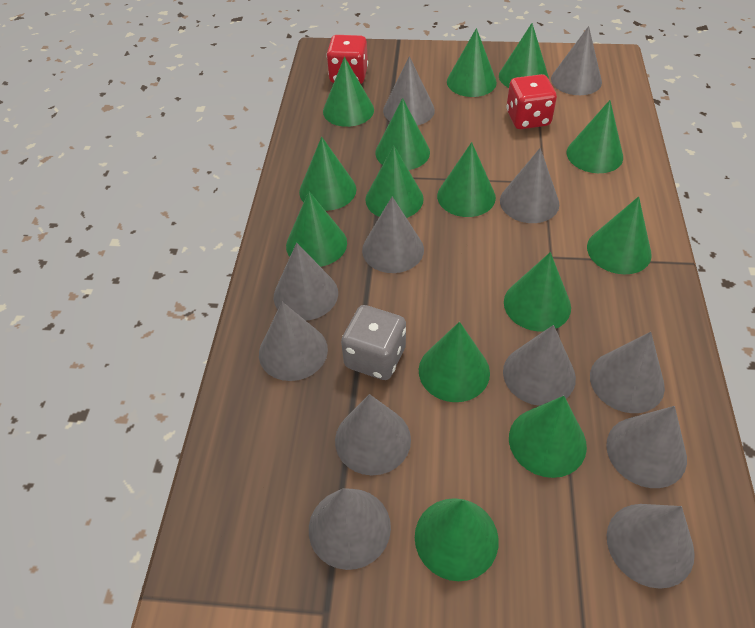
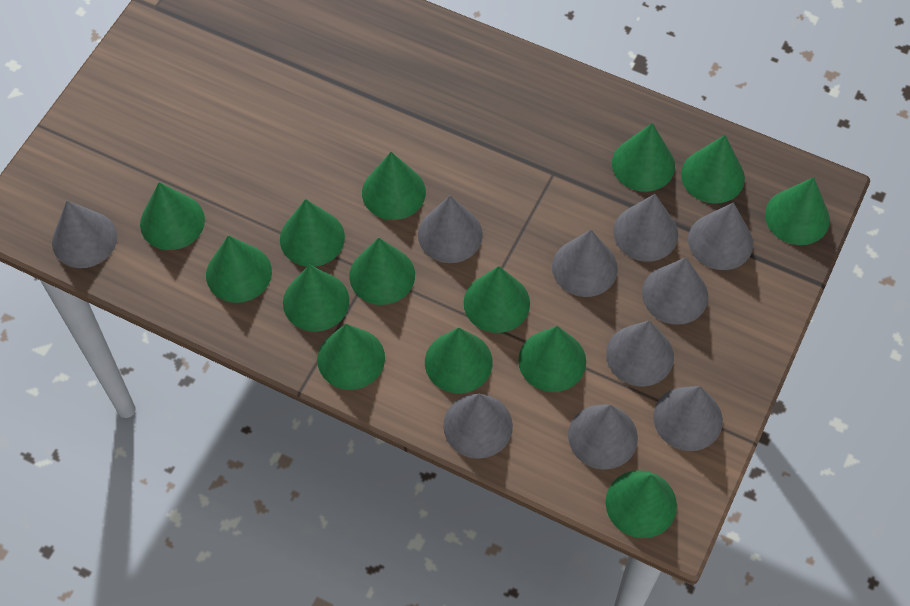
grey cone: [259,302,328,381] [274,243,338,320] [309,488,391,570] [335,394,411,475] [362,197,424,273] [383,56,435,126] [500,148,559,223] [503,325,576,406] [551,26,602,95] [590,332,665,413] [606,406,687,488] [607,504,695,589] = 12 -> [52,201,117,268] [418,196,483,263] [443,394,513,459] [552,230,618,297] [568,405,638,470] [606,320,674,387] [613,194,678,262] [642,258,708,325] [653,386,723,451] [688,202,753,270] = 10
grey dice: [341,305,406,380] = 1 -> none = 0
red dice: [327,35,368,84] [506,74,557,129] = 2 -> none = 0

